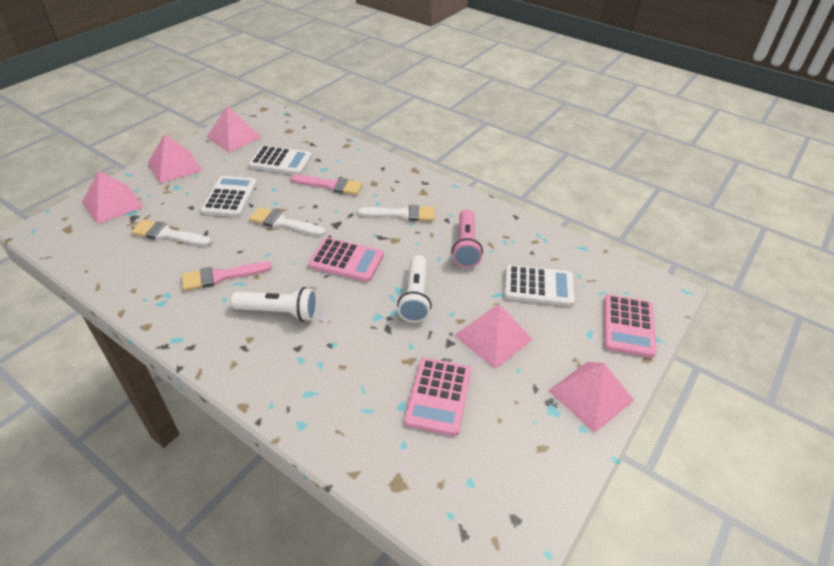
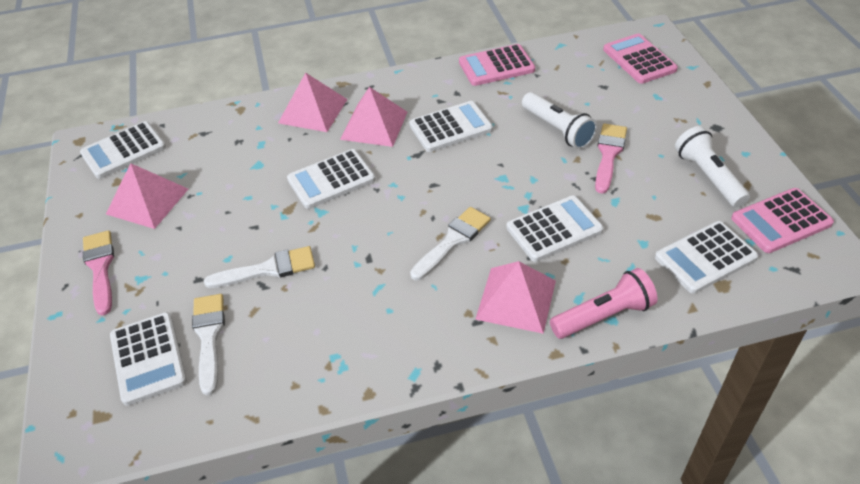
pink pyramid: [82,171,144,224] [148,134,202,183] [207,106,261,152] [454,304,533,369] [548,362,634,433] = 5 -> [106,163,188,229] [278,73,347,132] [340,87,407,147] [475,261,556,334] = 4
white calculator: [201,176,257,217] [249,145,312,175] [504,265,575,306] = 3 -> [80,121,166,179] [110,312,187,406] [287,149,376,209] [409,101,493,152] [506,195,604,262] [655,221,758,294] = 6

